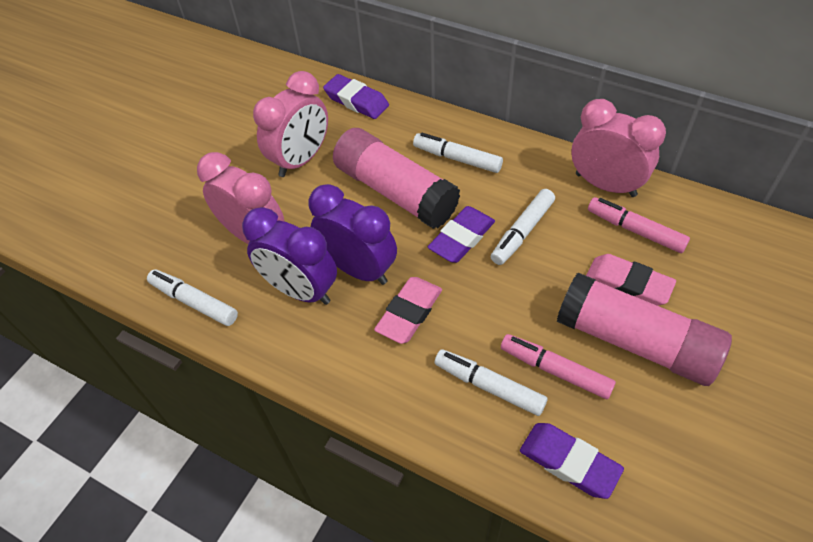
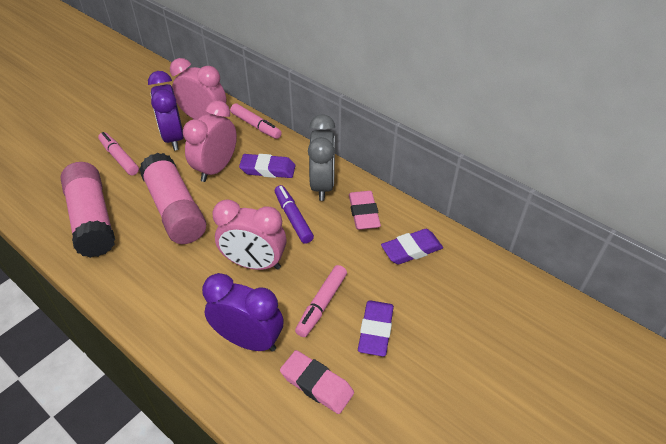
grey clock: none = 0 -> [308,114,335,201] = 1
pink marker: [501,334,616,399] [588,197,690,253] = 2 -> [98,132,139,175] [230,103,282,139] [295,265,347,337] = 3
purple marker: none = 0 -> [275,185,314,244] = 1
white marker: [147,269,238,326] [413,133,503,173] [434,349,548,416] [491,189,555,265] = 4 -> none = 0

